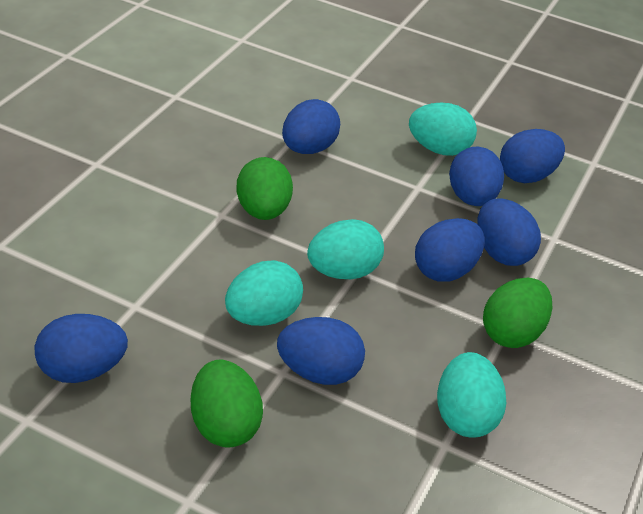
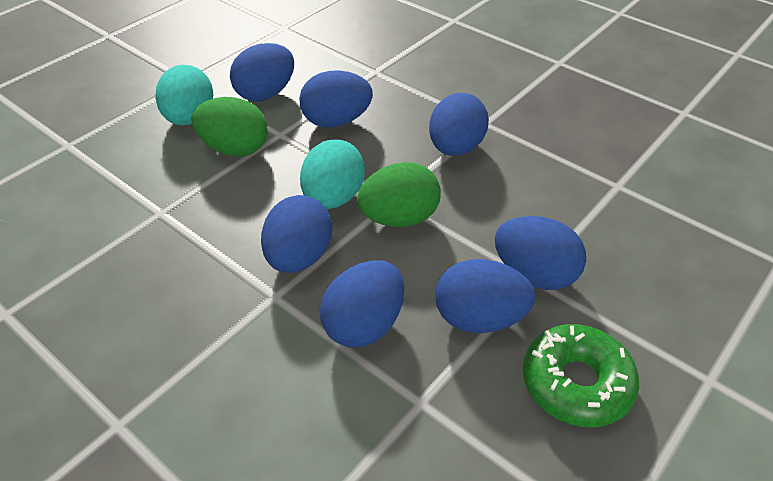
green donut: none = 0 -> [523,324,639,427] = 1
green egg: [191,359,263,448] [237,157,293,220] [483,278,552,348] = 3 -> [191,97,268,156] [357,162,441,227] = 2
turquoise egg: [225,260,303,326] [307,219,384,279] [409,102,477,156] [437,352,506,438] = 4 -> [155,65,213,125] [300,139,365,209] = 2

